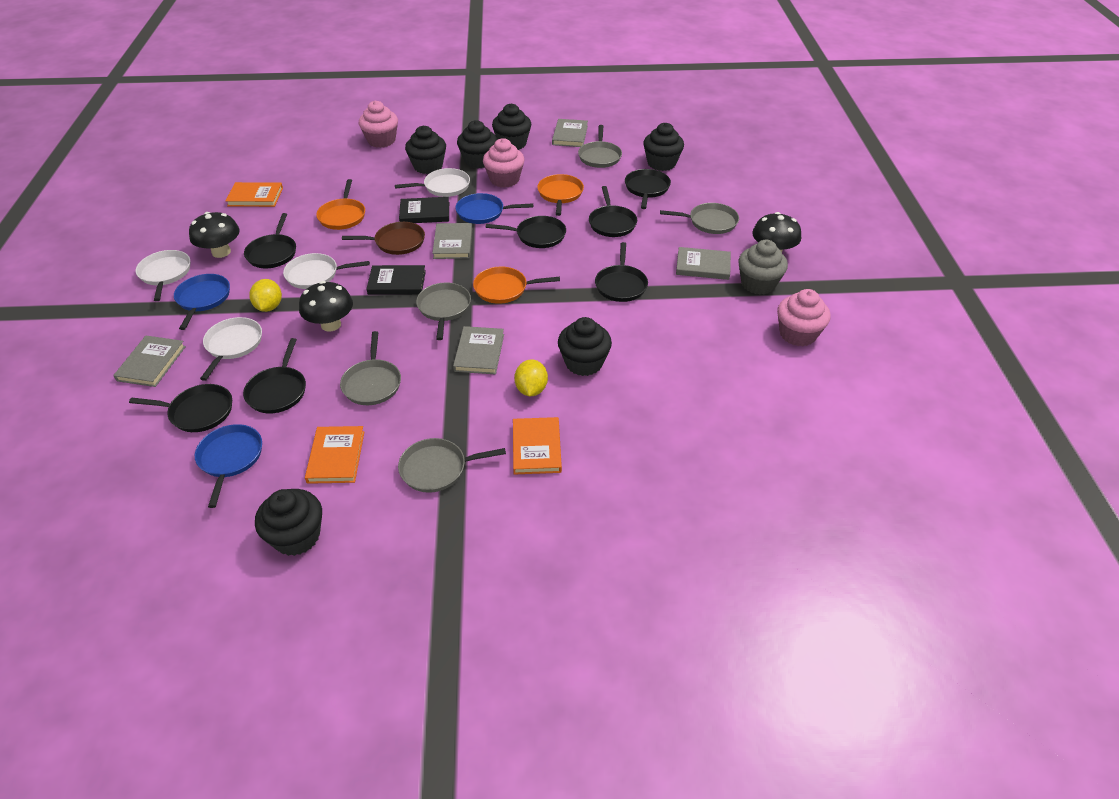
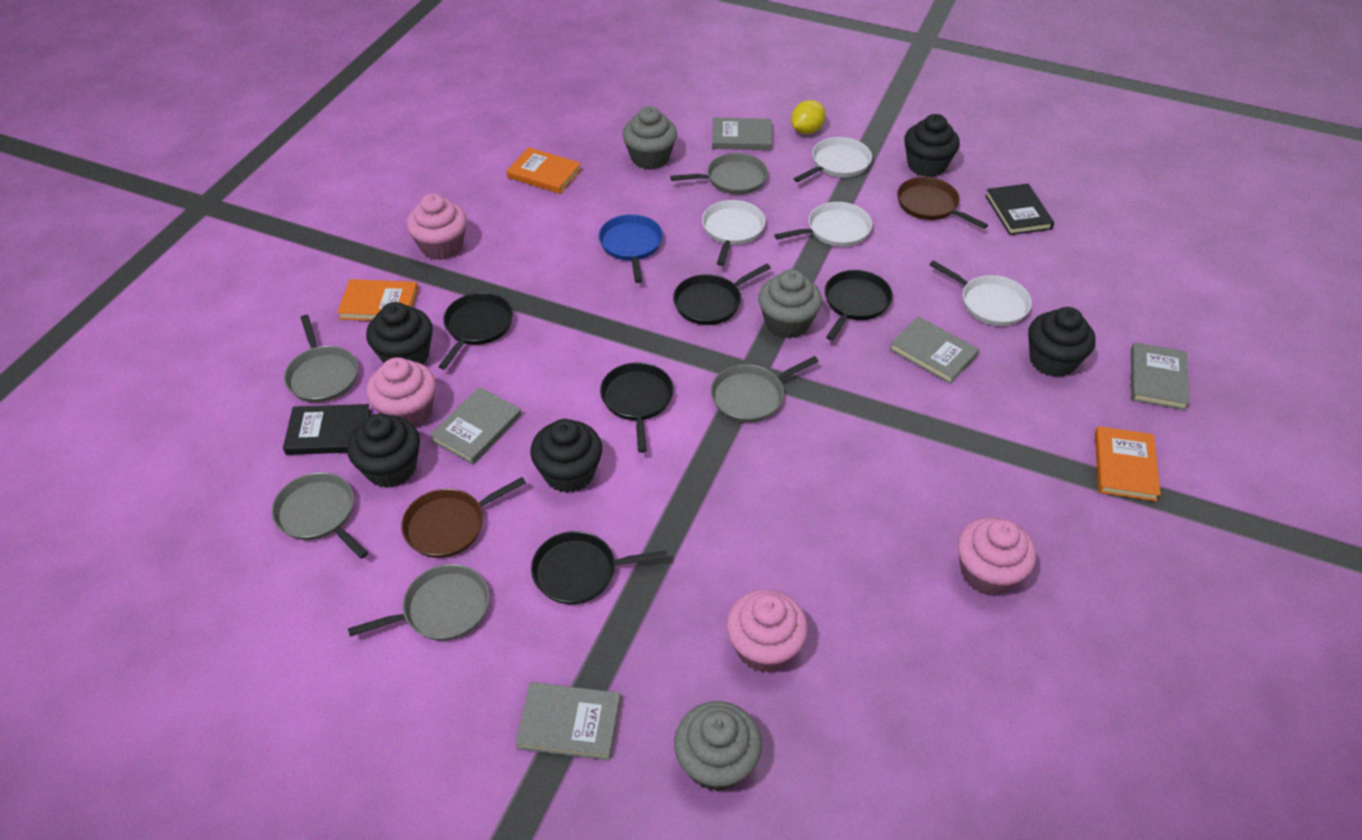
black cupcake: [255,489,322,556] [405,126,446,174] [457,120,497,169] [492,104,531,150] [558,317,612,376] [643,123,684,171] = 6 -> [347,414,420,488] [366,302,433,364] [530,419,602,493] [904,114,960,177] [1028,307,1096,377] = 5
black mushroom: [189,212,240,258] [299,281,353,331] [752,212,801,252] = 3 -> none = 0
black pan: [129,384,232,432] [243,338,306,413] [244,213,296,268] [486,216,566,248] [589,186,637,237] [595,242,648,302] [625,169,671,209] = 7 -> [438,293,513,370] [531,531,668,604] [600,363,674,453] [673,264,771,325] [825,270,893,341] = 5
blue pan: [174,274,230,330] [195,424,262,508] [455,193,533,224] = 3 -> [599,214,663,283] = 1
brown pan: [342,222,425,255] = 1 -> [401,477,526,558] [897,177,988,229] = 2
grey cupcake: [738,240,788,295] = 1 -> [622,106,677,170] [674,701,762,792] [758,269,822,339] = 3
orange pan: [316,179,365,230] [473,267,560,304] [537,174,584,216] = 3 -> none = 0
pink cupcake: [359,101,398,148] [483,138,525,188] [777,289,831,347] = 3 -> [367,357,436,427] [407,193,467,260] [726,589,808,673] [958,517,1036,596] = 4
yellow lemon: [249,279,282,312] [514,359,548,396] = 2 -> [791,100,826,134] = 1

